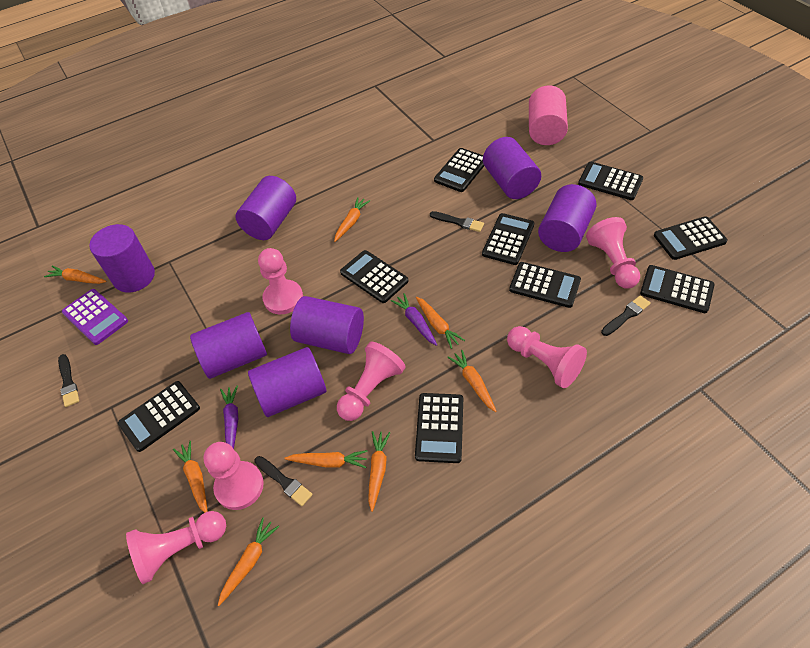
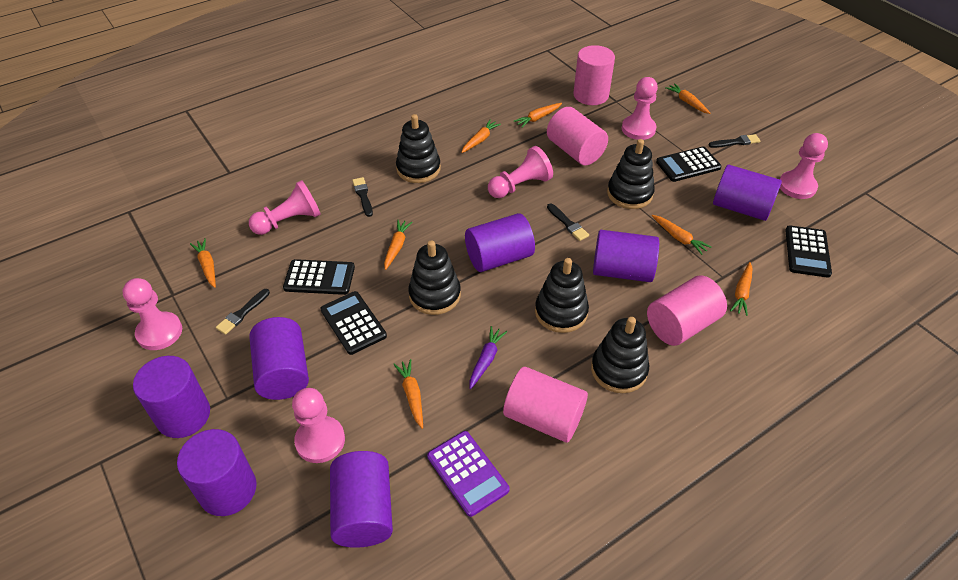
black calculator: [118,381,200,452] [340,250,408,303] [415,393,463,463] [434,148,484,192] [482,213,534,265] [509,262,581,308] [578,162,643,200] [640,265,715,313] [654,216,728,260] = 9 -> [283,259,355,295] [320,291,387,355] [656,146,722,182] [785,226,832,278] = 4
black stacking toy: none = 0 -> [396,114,441,183] [408,240,461,315] [535,258,589,333] [591,317,649,393] [607,139,655,209] = 5
pink cylinder: [529,85,568,145] = 1 -> [503,367,588,443] [547,107,608,165] [574,45,615,105] [647,275,727,346] = 4
purple carrot: [220,386,238,449] [391,293,437,346] = 2 -> [470,326,507,389] = 1

